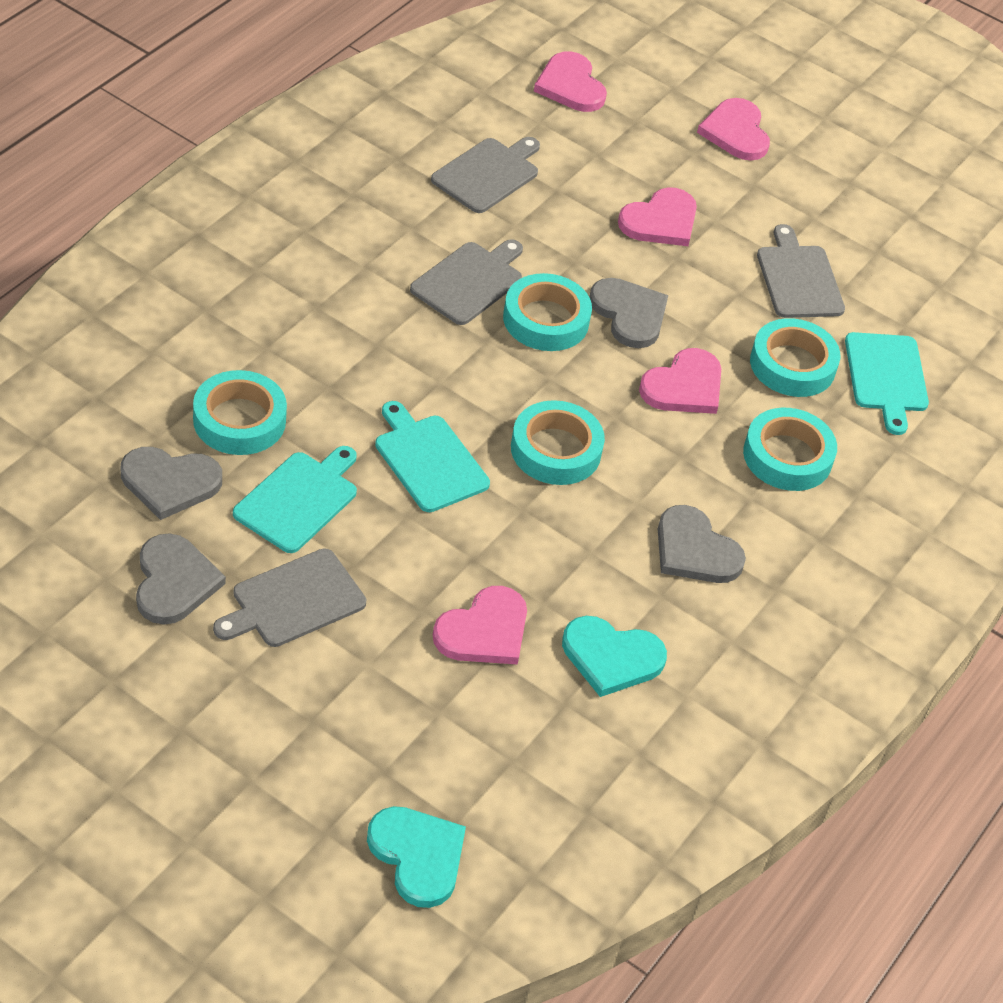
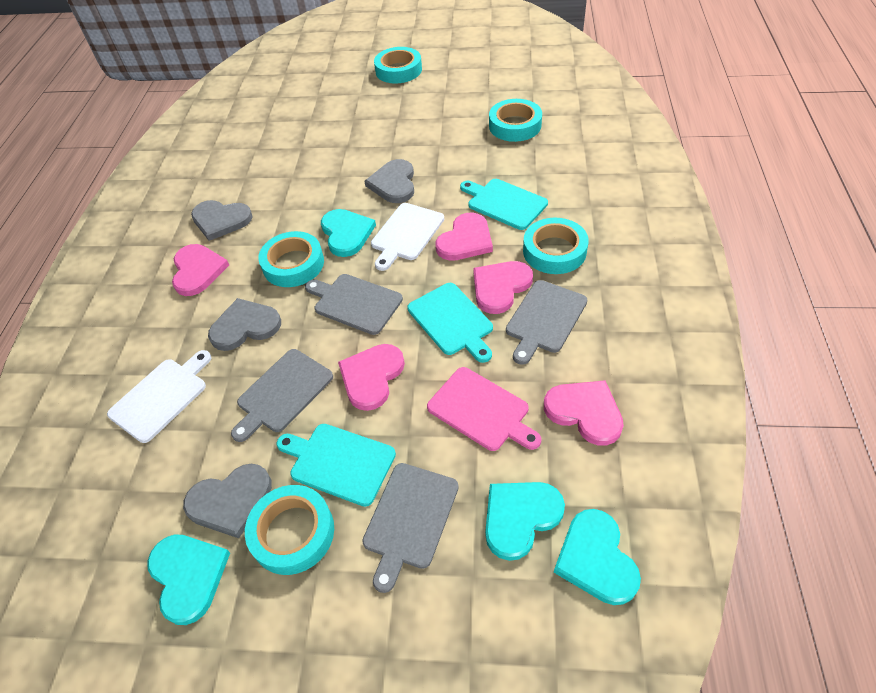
pink cutting board: none = 0 -> [427,367,541,451] = 1
turquoise heart: [367,806,466,908] [562,616,667,697] = 2 -> [147,535,230,625] [321,209,376,257] [485,482,565,561] [554,509,641,605] = 4
white cutting board: none = 0 -> [107,350,211,443] [371,203,444,271] = 2

